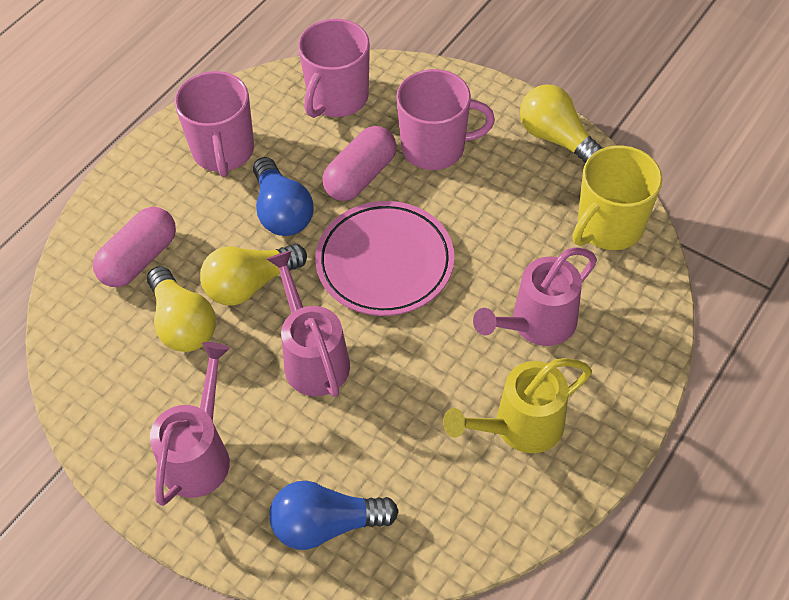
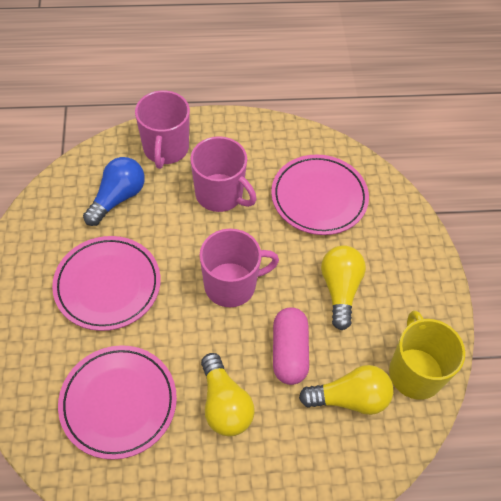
blue light bulb: [253,157,313,236] [269,481,399,550] = 2 -> [83,157,145,226] = 1
pink capsule: [93,207,176,287] [322,126,397,201] = 2 -> [273,307,309,385] = 1
pink plate: [315,201,454,316] = 1 -> [52,236,161,331] [58,345,177,460] [271,154,369,235] = 3
pink watering can: [150,342,230,506] [267,250,350,397] [473,247,597,346] = 3 -> none = 0
yellow watering can: [443,358,592,453] = 1 -> none = 0

